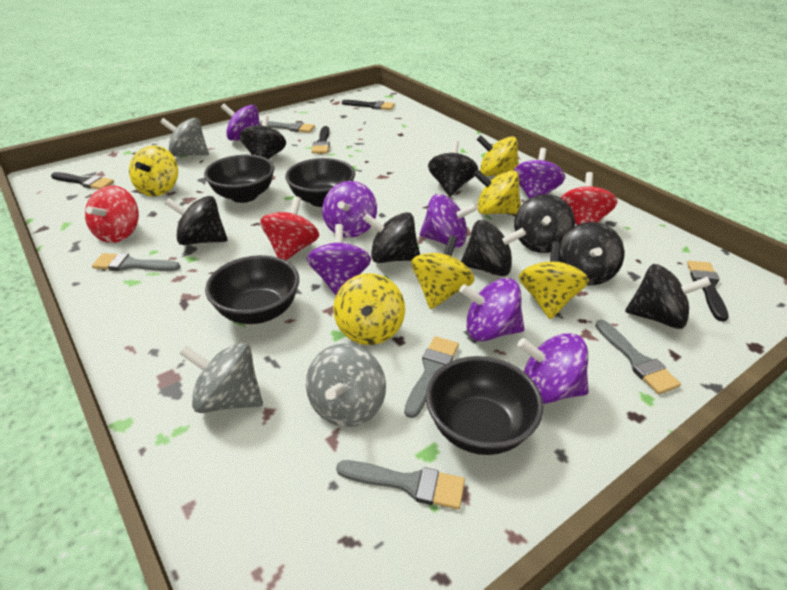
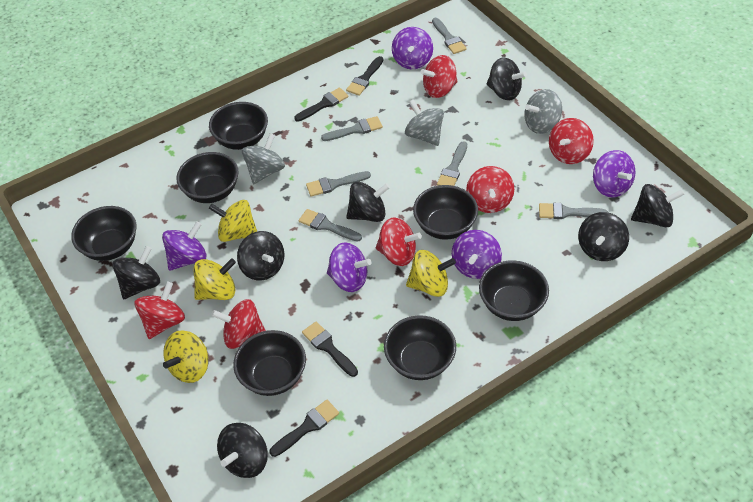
black bowl: [204,155,274,203] [205,255,299,324] [285,158,355,207] [426,356,544,455] = 4 -> [71,206,137,261] [176,152,239,203] [209,102,268,150] [233,330,306,396] [384,315,456,380] [413,185,478,240] [479,260,549,321] = 7
black spinning top: [165,196,228,245] [239,115,286,159] [363,212,420,263] [428,141,478,197] [461,220,526,276] [514,194,575,253] [559,222,624,285] [625,264,711,329] = 8 -> [113,246,160,299] [217,423,268,478] [237,231,285,281] [346,181,390,222] [486,57,527,101] [578,212,629,261] [631,184,684,227] = 7
grey brush: [92,253,180,271] [260,121,315,133] [336,460,465,510] [404,336,459,418] [595,320,681,394] = 5 -> [299,209,362,242] [306,171,371,197] [321,116,383,141] [432,18,467,54] [437,141,467,186] [539,203,608,219] = 6
purple spinning top: [221,104,260,141] [307,224,371,295] [322,181,377,238] [420,194,478,248] [459,278,525,341] [513,148,565,198] [518,333,589,404] = 7 -> [162,221,207,271] [327,242,372,292] [392,27,433,69] [452,230,502,279] [593,150,636,197] = 5
red spinning top: [85,185,139,243] [260,196,319,261] [561,172,617,225] = 3 -> [135,282,185,339] [211,299,266,349] [376,217,422,266] [420,55,458,98] [466,166,514,213] [549,118,594,164] = 6
yellow spinning top: [129,145,178,197] [333,273,405,345] [411,235,475,309] [473,170,521,214] [477,135,519,176] [519,242,589,319] = 6 -> [163,330,208,383] [193,258,236,300] [209,200,257,242] [406,250,456,297] = 4

